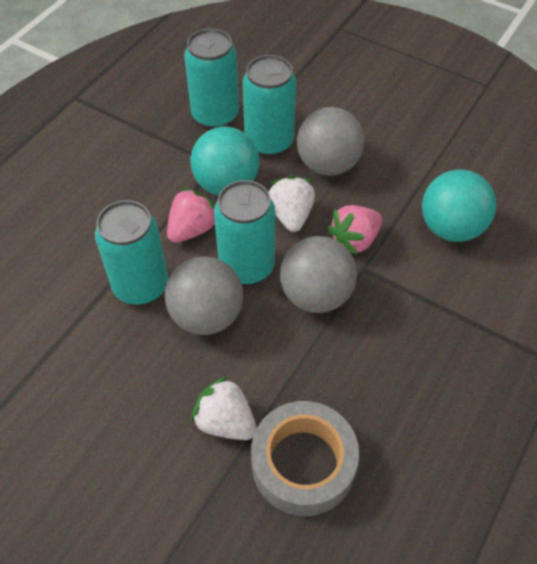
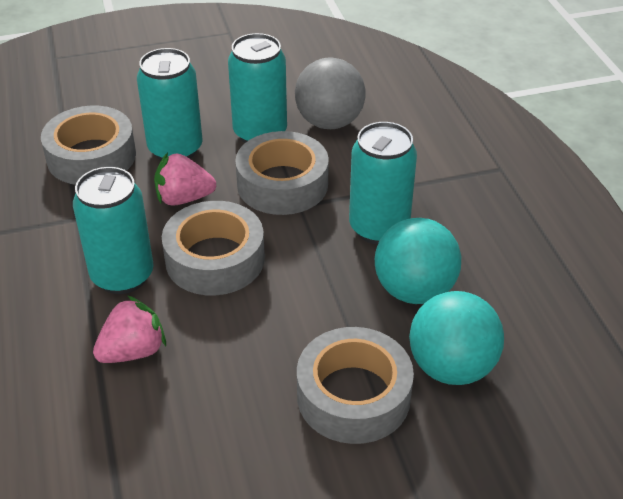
grey ball: [165,257,243,335] [280,236,357,313] [297,107,364,176] = 3 -> [295,57,366,129] = 1
grey tape: [251,401,359,516] = 1 -> [41,106,136,185] [162,201,265,295] [235,131,329,215] [297,327,414,444] = 4
white strawberry: [191,376,257,440] [269,175,315,232] = 2 -> none = 0

